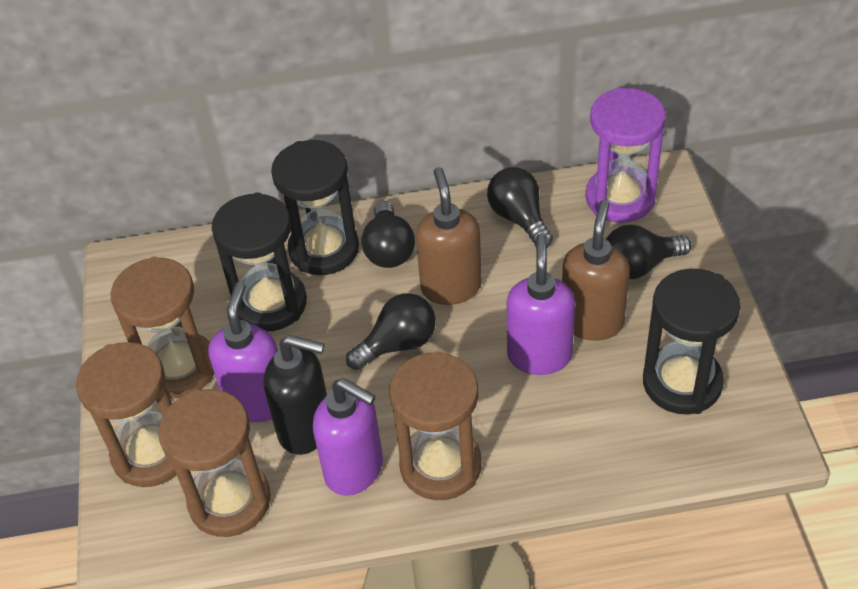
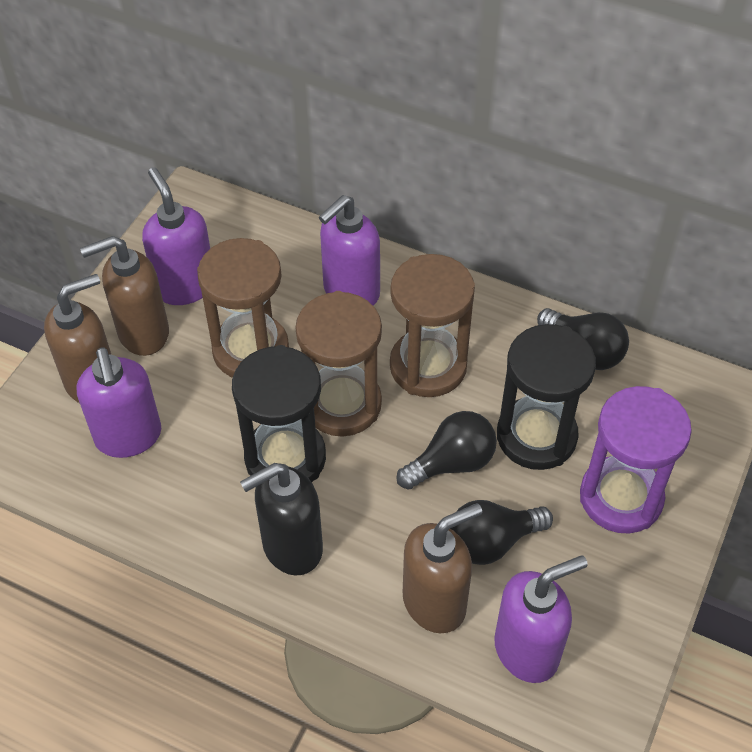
black hourglass: [212,192,307,331] [271,140,359,275] [643,269,740,414] = 3 -> [232,345,326,482] [497,324,596,470] = 2
black light bulb: [346,293,436,370] [361,201,415,268] [487,167,553,248] [606,225,691,279] = 4 -> [396,411,497,490] [450,500,553,565] [537,308,629,370] = 3
brown hourglass: [76,342,176,487] [111,257,214,398] [158,389,271,537] [389,351,482,500] = 4 -> [197,238,289,378] [295,291,382,437] [390,254,475,397] = 3
brown soap dispenser: [416,167,482,305] [562,200,630,341] = 2 -> [44,274,111,403] [80,236,169,356] [403,503,482,633] = 3
purple soap dispenser: [208,282,278,422] [313,378,383,496] [507,233,575,375] = 3 -> [77,347,161,458] [142,167,210,305] [319,195,380,306] [494,555,588,683] = 4

